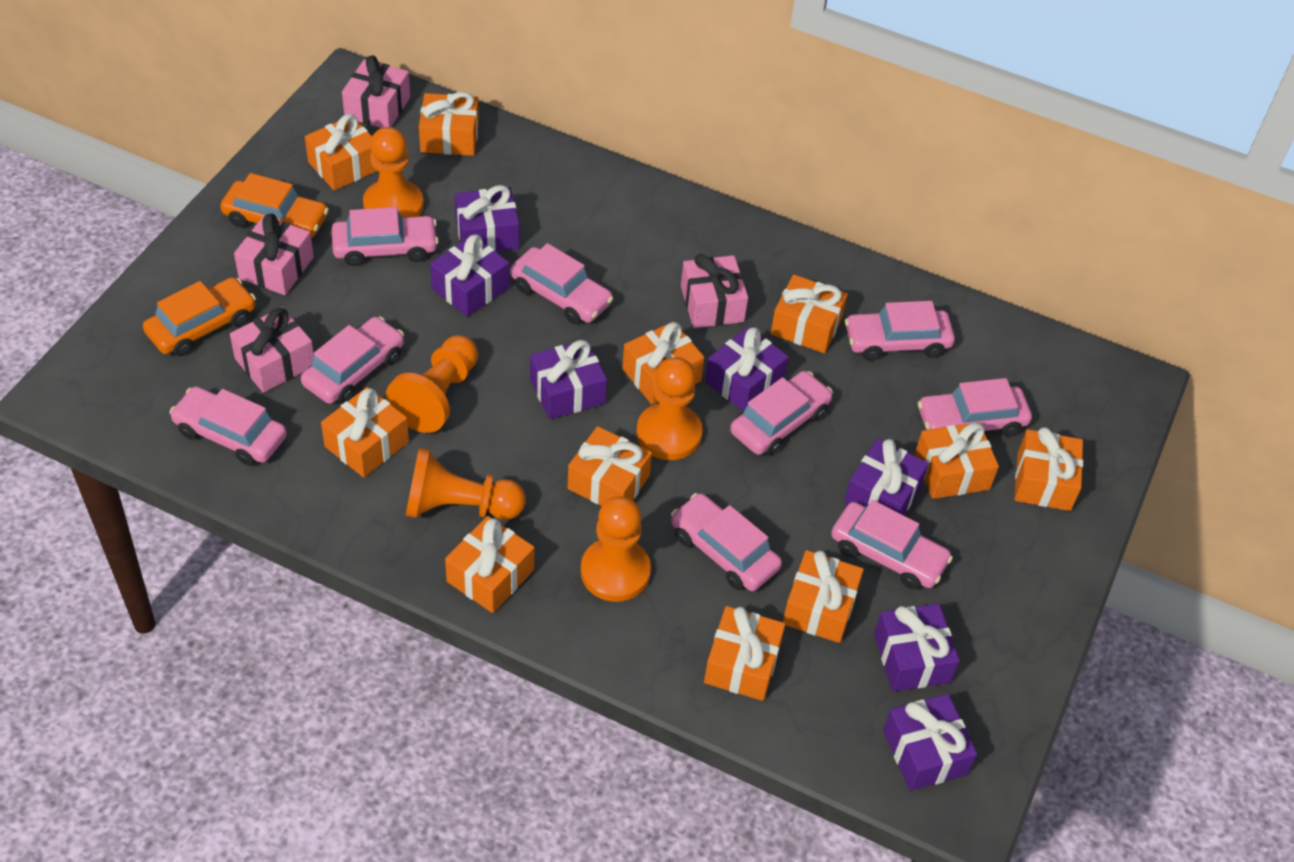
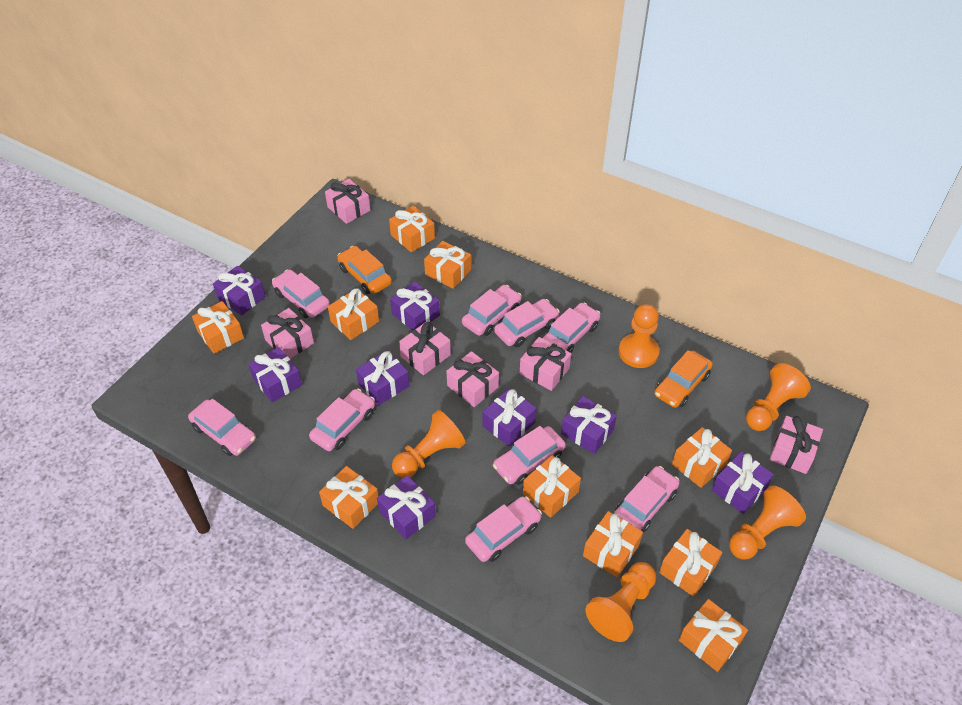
orange gift: [305,114,377,191] [321,387,409,478] [419,92,479,156] [445,516,534,613] [567,426,652,506] [622,321,704,405] [704,606,785,701] [771,275,848,353] [783,550,864,643] [915,422,999,499] [1014,427,1083,511] = 11 -> [192,301,244,354] [319,466,379,529] [328,288,379,340] [389,206,435,252] [424,241,471,289] [523,455,581,518] [583,511,643,578] [659,529,722,597] [672,427,732,488] [679,599,748,672] = 10
pink gift: [230,307,314,393] [234,213,314,295] [342,55,410,128] [681,254,748,328] = 4 -> [261,308,314,359] [325,179,370,224] [399,321,451,375] [446,351,499,407] [520,337,571,391] [769,416,823,474] = 6
purple gift: [430,234,510,317] [455,185,519,252] [530,339,607,420] [705,327,789,411] [844,438,929,515] [874,604,960,691] [883,694,977,791] = 7 -> [213,266,266,316] [248,347,302,402] [356,350,409,406] [377,475,436,539] [390,281,440,331] [483,388,537,446] [561,396,617,454] [712,451,774,514] = 8

